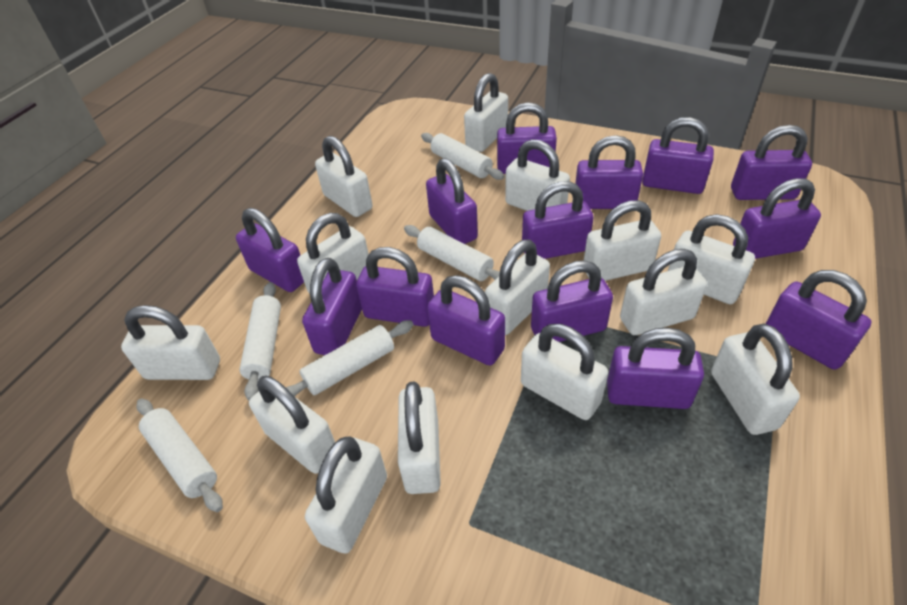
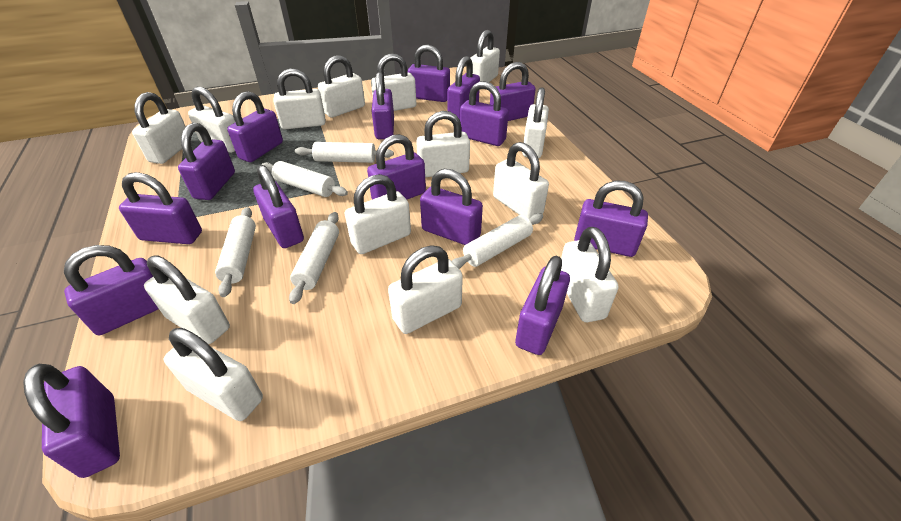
purple padlock: [236,208,304,292] [302,258,362,355] [356,247,434,327] [426,158,478,244] [427,275,505,365] [497,102,557,174] [522,181,594,259] [531,260,613,342] [575,135,643,209] [607,328,704,409] [642,117,714,194] [731,125,812,200] [733,178,821,259] [766,270,872,370] = 14 -> [23,364,120,478] [64,245,159,335] [119,172,202,244] [178,123,235,200] [227,91,283,162] [253,165,304,248] [367,134,426,200] [371,72,394,139] [408,45,450,102] [420,169,483,245] [447,56,480,120] [460,81,509,146] [490,62,536,121] [515,256,570,355] [574,181,648,257] = 15

